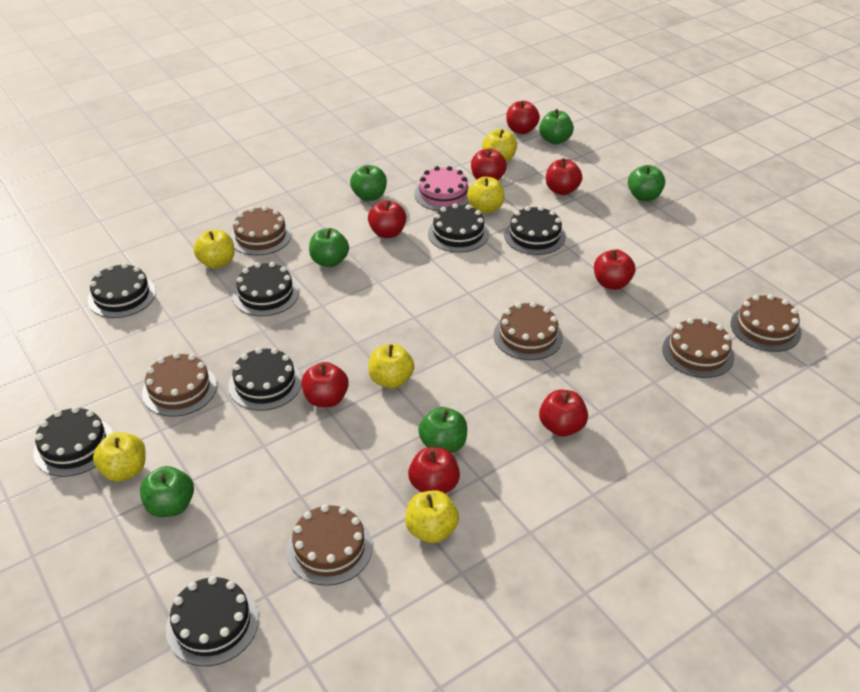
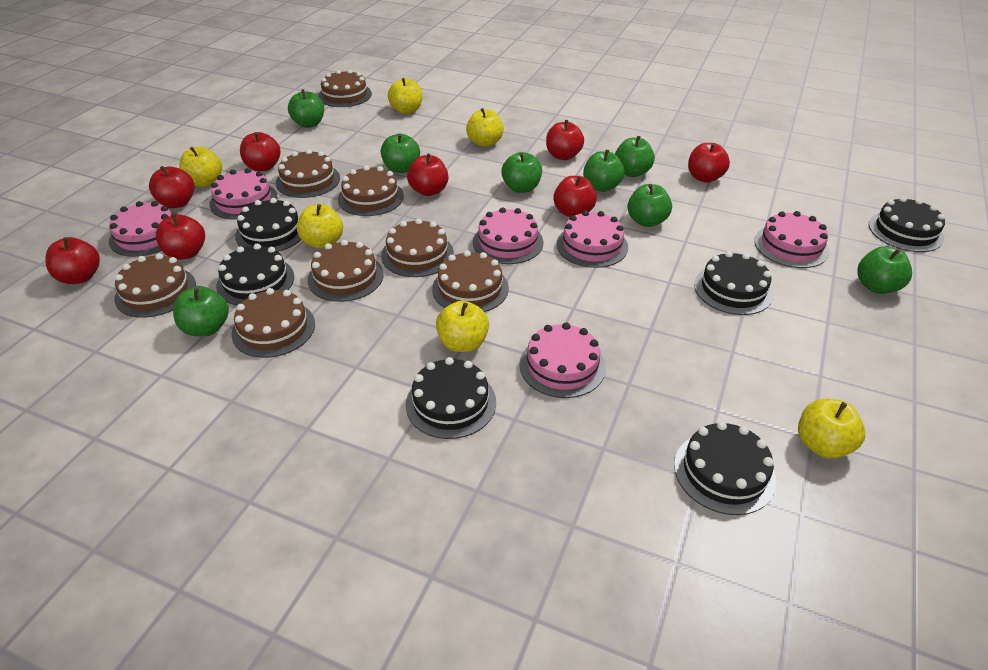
black cake: [33,406,113,477] [88,263,156,318] [166,576,259,666] [228,348,302,411] [233,262,299,316] [428,203,489,253] [504,206,566,255] = 7 -> [216,244,294,305] [235,198,301,252] [406,357,496,439] [674,421,776,515] [694,251,773,315] [869,197,945,252] = 6
brown cake: [142,352,217,417] [230,206,292,255] [287,504,373,586] [493,302,563,360] [662,318,734,378] [731,294,802,352] = 6 -> [114,253,196,318] [231,288,315,358] [276,149,340,198] [307,240,384,302] [318,70,372,107] [338,165,404,216] [381,218,454,277] [432,250,509,312] = 8
green apple: [140,466,194,517] [309,228,349,267] [350,165,387,201] [418,407,467,453] [539,109,574,144] [628,165,665,201] = 6 -> [173,286,229,336] [288,89,324,128] [381,134,420,173] [501,152,542,193] [583,150,625,192] [615,136,655,177] [627,184,672,227] [857,246,912,294] = 8
pink cake: [414,166,470,211] = 1 -> [109,201,171,257] [209,168,278,220] [473,207,543,264] [519,323,606,398] [557,211,628,268] [754,211,829,268] = 6

